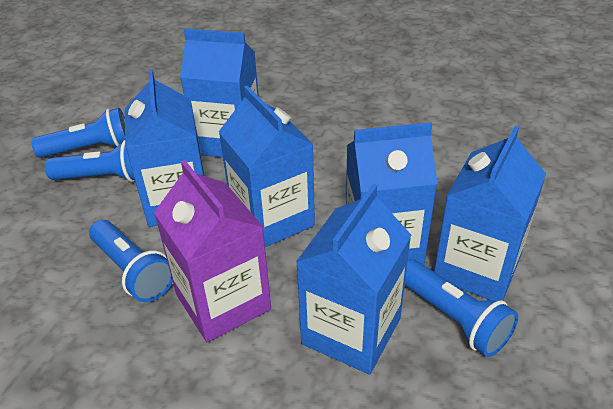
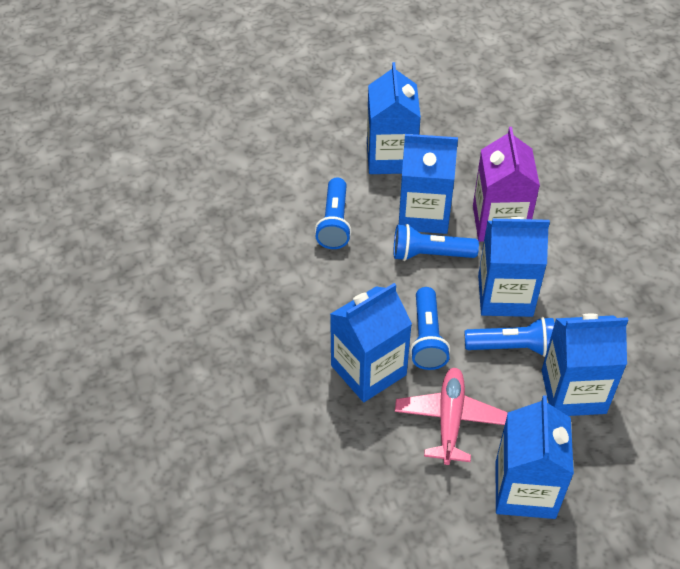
pink plane: none = 0 -> [395,368,508,465] = 1

